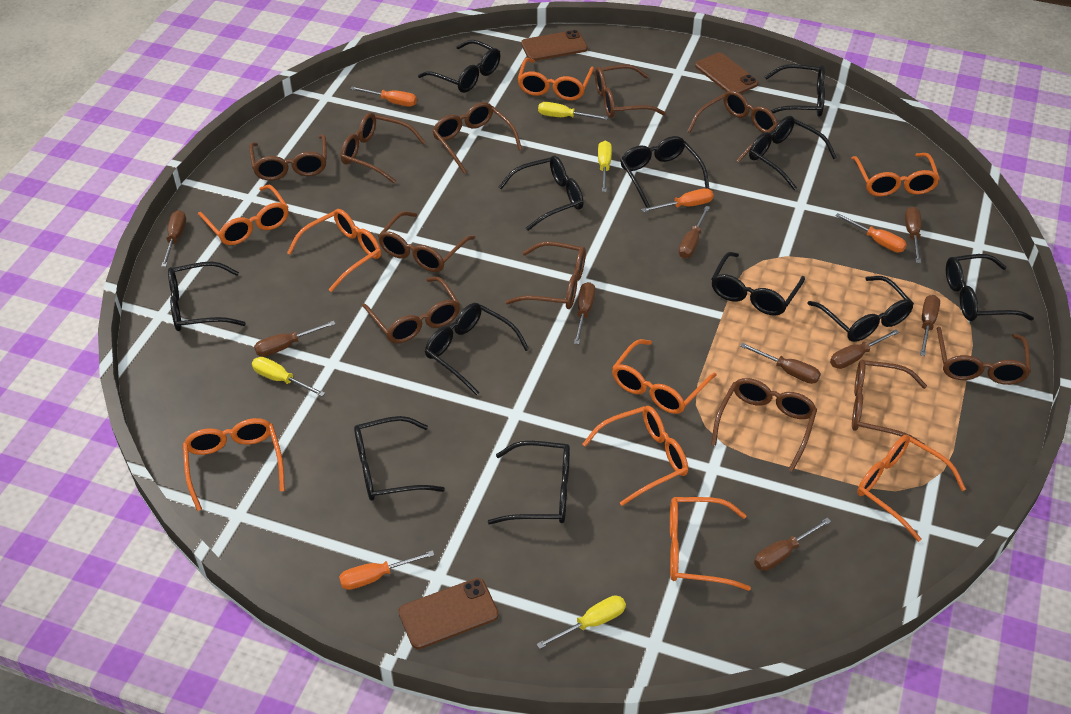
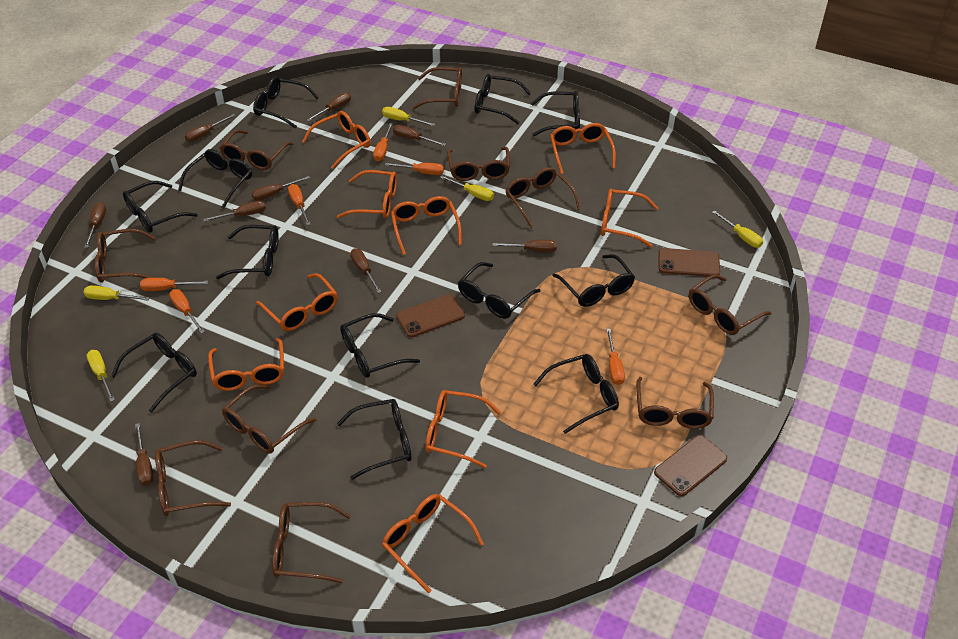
brown glasses: [249,134,327,181] [341,113,426,184] [362,277,460,343] [378,211,475,272] [432,102,522,174] [505,241,586,309] [595,64,666,118] [687,90,778,162] [711,378,817,472] [852,360,927,444] [937,327,1031,385] = 11 -> [95,229,157,283] [155,440,231,516] [220,130,293,170] [222,384,316,454] [272,502,351,583] [412,67,462,109] [447,147,510,181] [506,167,581,229] [636,377,714,429] [689,275,772,335] = 10
orange screwdriver: [339,550,435,590] [350,86,417,107] [641,188,714,212] [835,213,907,252] = 4 -> [140,278,208,291] [169,289,205,334] [288,184,311,225] [373,123,393,161] [385,163,444,175] [606,329,625,385] = 6
yellow screwdriver: [252,357,325,397] [536,595,626,649] [538,102,608,120] [598,141,612,192] = 4 -> [83,285,150,301] [87,350,115,402] [382,107,435,126] [440,175,494,201] [712,210,763,248] = 5

